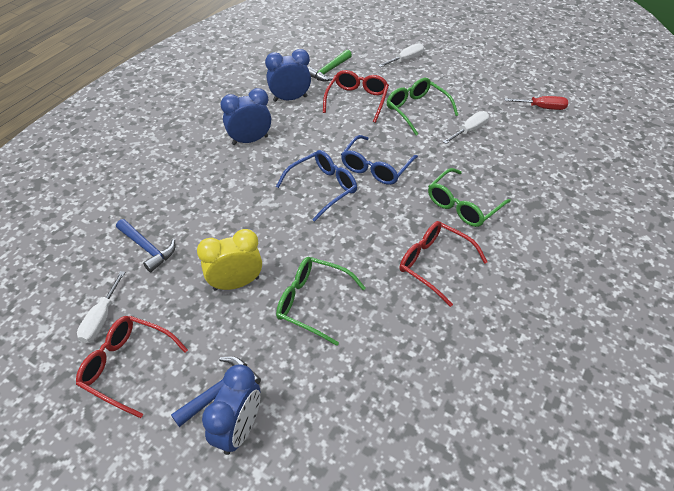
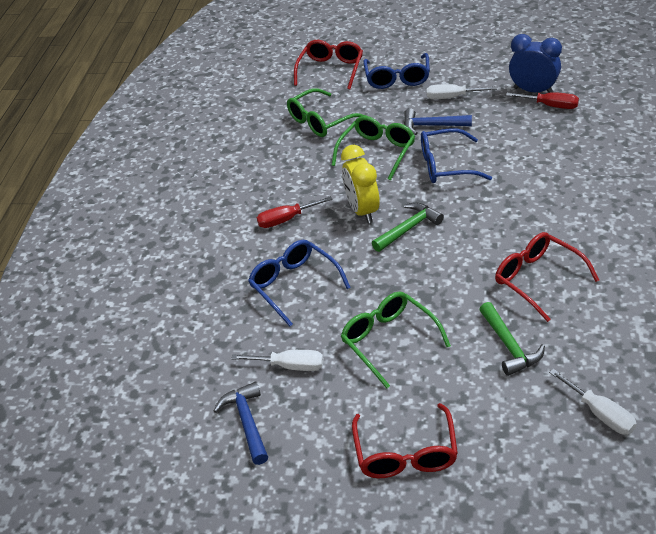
blue clock: [202,365,260,455] [220,88,271,145] [265,49,311,102] = 3 -> [509,34,562,93] = 1
blue glasses: [276,150,357,222] [341,135,418,185] = 2 -> [248,240,351,326] [363,53,430,89] [421,128,492,183] = 3
green hammer: [308,49,352,81] = 1 -> [372,203,444,252] [479,302,545,376] = 2
red screwdriver: [504,96,568,110] = 1 -> [257,196,333,228] [506,92,579,109] = 2

